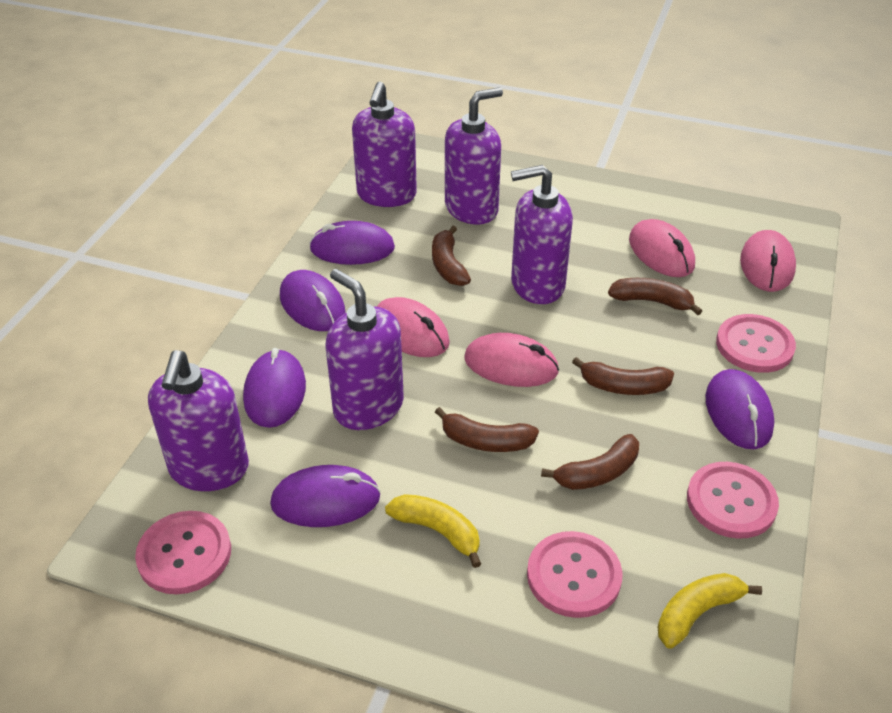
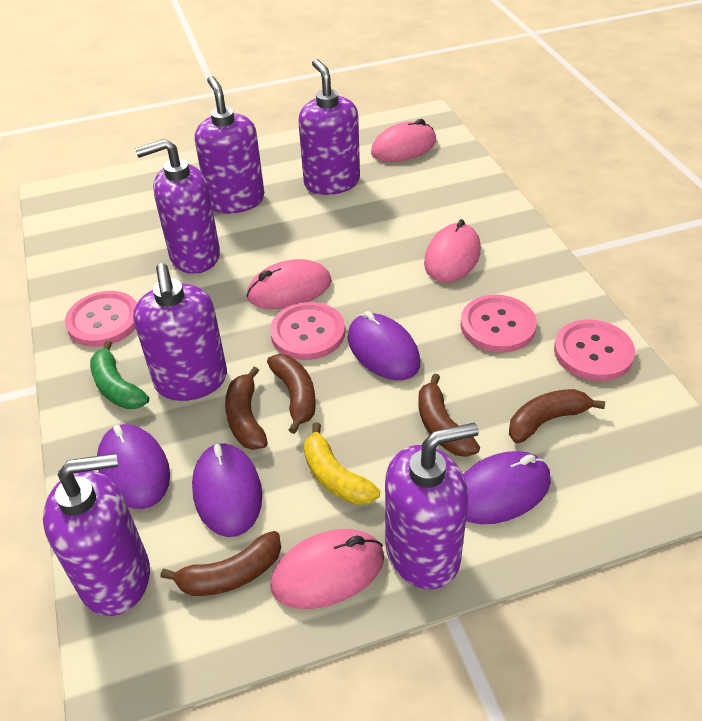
green banana: none = 0 -> [90,341,149,409] = 1
purple mouse: [243,348,306,428] [270,465,381,527] [280,270,346,331] [309,221,395,265] [706,369,774,449] = 5 -> [97,424,170,509] [192,443,262,537] [348,311,420,380] [463,451,551,524] = 4
purple soap dispenser: [148,350,249,491] [326,269,404,430] [352,82,417,207] [445,87,503,225] [511,165,573,304] = 5 -> [43,453,150,616] [133,263,227,401] [135,139,220,274] [195,76,264,214] [298,59,360,195] [385,422,479,589] = 6
yellow banana: [385,494,481,568] [657,573,762,649] = 2 -> [304,423,380,505] = 1

